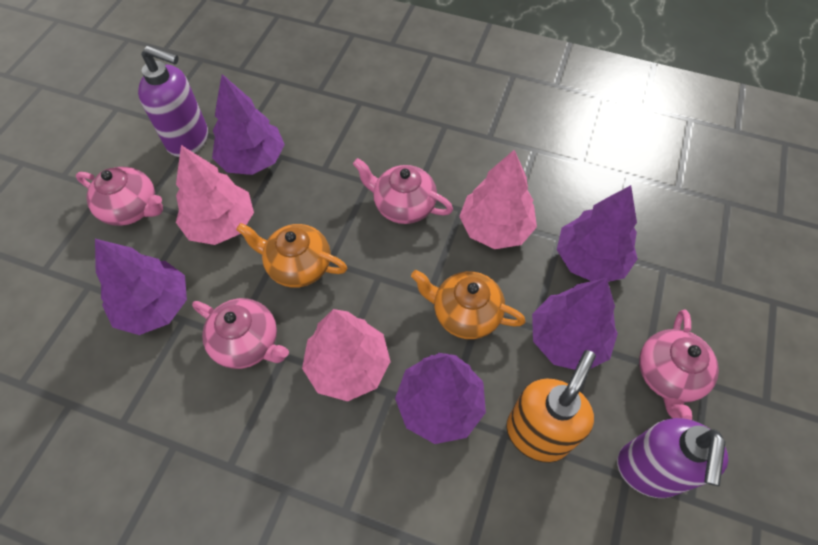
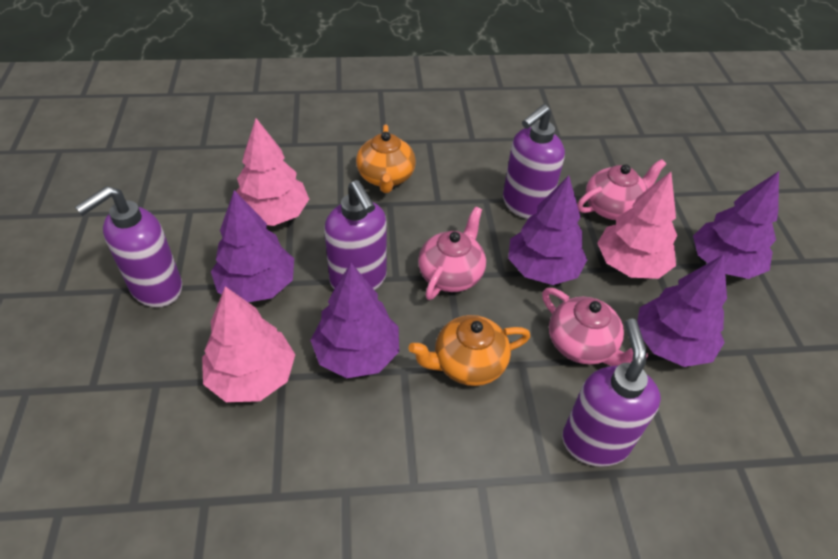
orange soap dispenser: [506,350,596,463] = 1 -> none = 0
pink teapot: [76,167,163,226] [192,298,289,369] [353,158,453,224] [639,309,719,420] = 4 -> [418,207,486,300] [542,288,648,366] [577,159,666,220] = 3
purple soap dispenser: [138,45,208,157] [617,418,729,498] = 2 -> [75,186,182,307] [324,180,387,290] [503,104,565,219] [562,319,661,467] = 4

